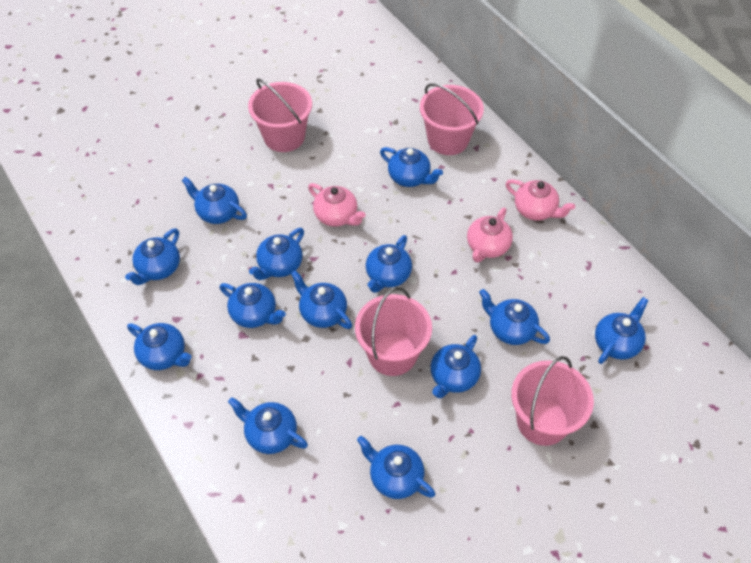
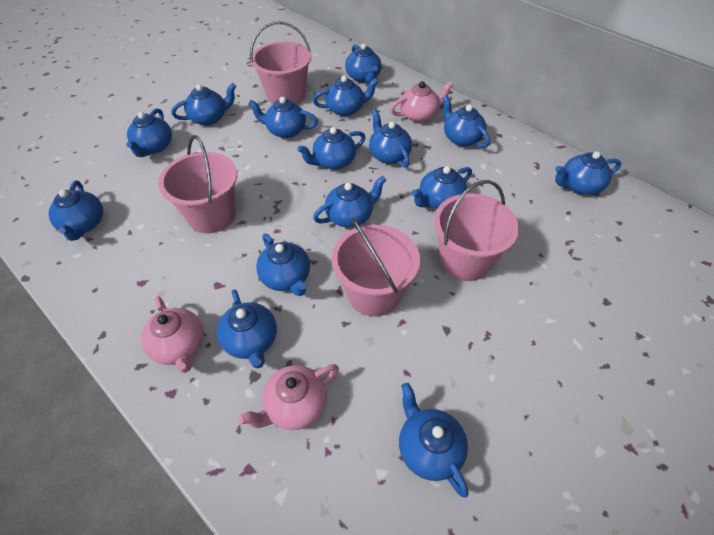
blue teapot: [125,228,180,285] [127,323,192,370] [181,177,247,224] [220,283,286,328] [228,397,308,454] [249,228,304,280] [291,270,352,329] [357,436,435,499] [366,235,412,293] [380,147,443,187] [431,335,481,398] [479,289,550,345] [595,297,649,364] = 13 -> [48,181,103,241] [126,108,172,157] [171,83,236,126] [217,289,277,368] [248,97,318,138] [256,233,310,296] [297,127,366,170] [313,76,378,116] [313,176,386,228] [345,43,382,83] [369,109,412,167] [399,383,468,498] [412,166,472,209] [442,95,490,148] [555,151,621,195] = 15

